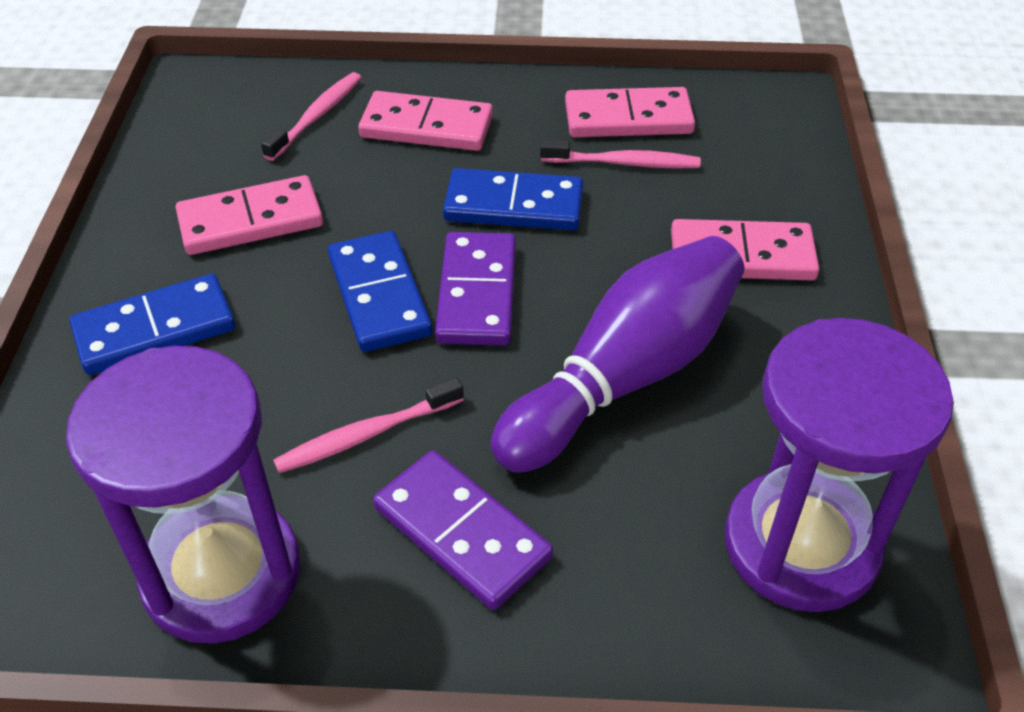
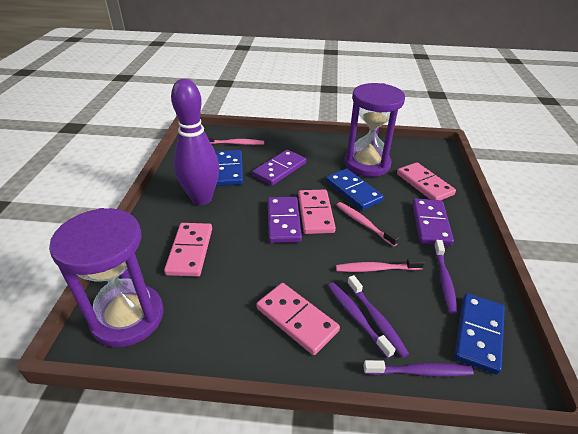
purple domino: [373,450,553,610] [435,232,516,346] = 2 -> [252,150,306,186] [268,197,302,243] [412,198,454,246] = 3
purple toothbrush: none = 0 -> [328,282,395,359] [347,275,409,358] [363,360,474,376] [434,240,457,314] = 4

